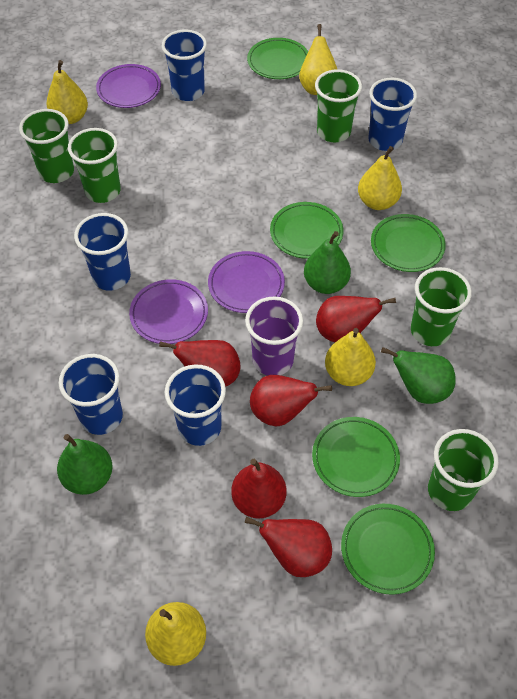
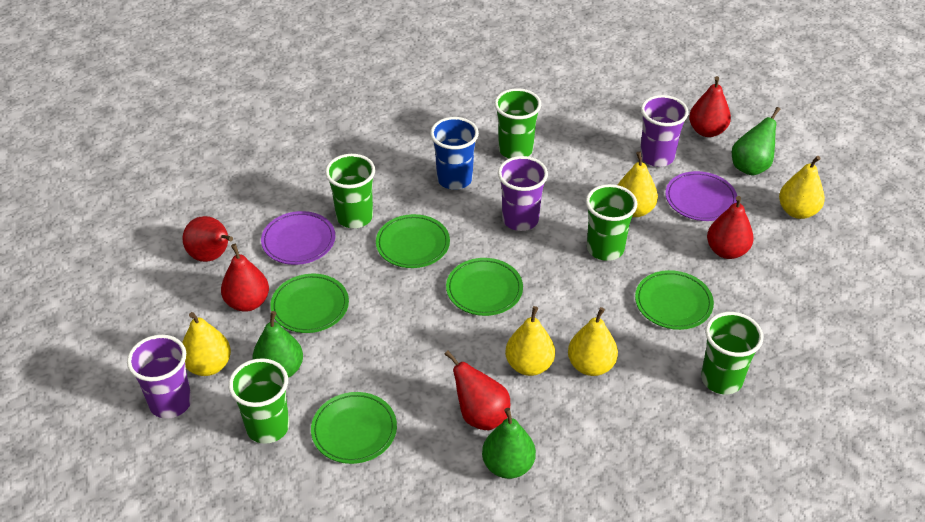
blue cup: [59,354,123,435] [74,213,131,291] [162,30,207,101] [165,364,226,446] [368,78,417,151] = 5 -> [430,117,479,190] = 1
purple cup: [245,296,303,376] = 1 -> [127,335,192,419] [498,156,548,231] [640,95,689,167] = 3
purple plate: [96,64,161,108] [129,279,208,344] [208,251,285,313] = 3 -> [261,211,335,265] [665,171,737,221] = 2

